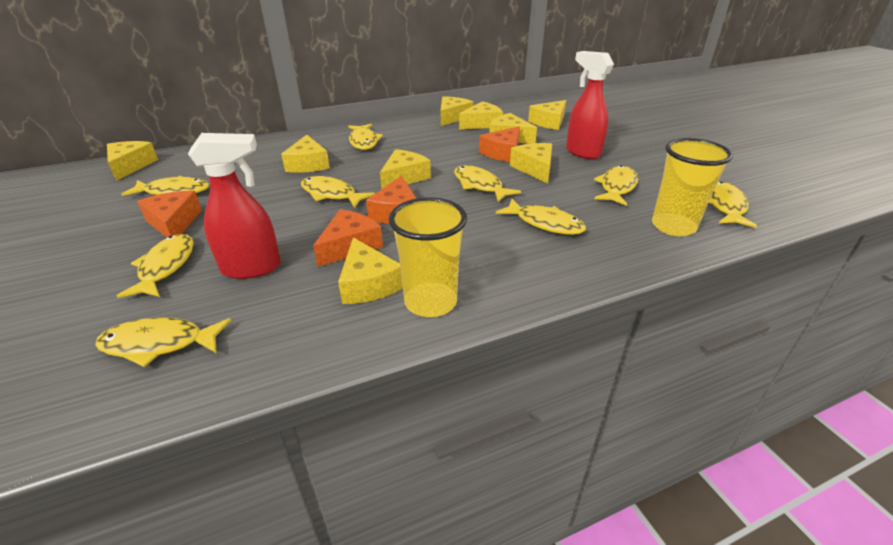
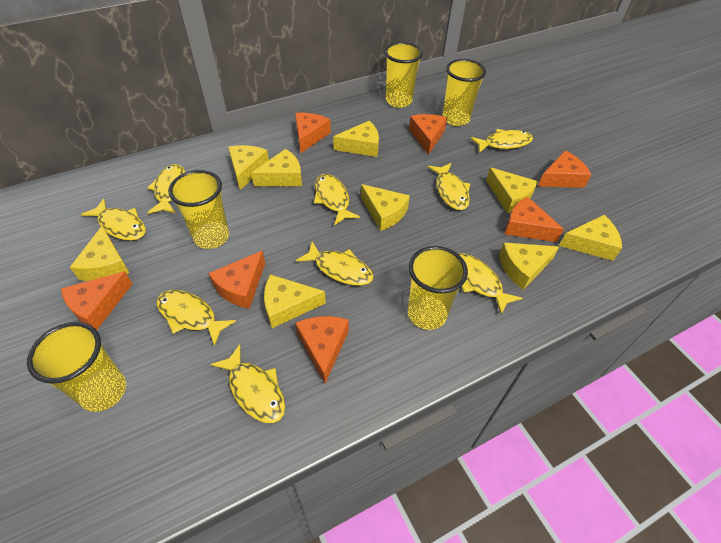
orange cheese: [137,190,202,237] [313,209,383,267] [366,176,416,224] [479,126,520,162] = 4 -> [61,271,132,330] [208,250,265,309] [295,113,331,153] [295,316,349,384] [409,114,447,155] [505,196,564,242] [538,151,592,188] = 7
red spray bottle: [188,133,281,279] [566,51,614,159] = 2 -> none = 0
yellow cup: [389,197,467,317] [652,138,733,236] = 2 -> [27,322,126,412] [168,170,229,249] [385,42,423,108] [408,246,468,330] [442,59,486,126] = 5

